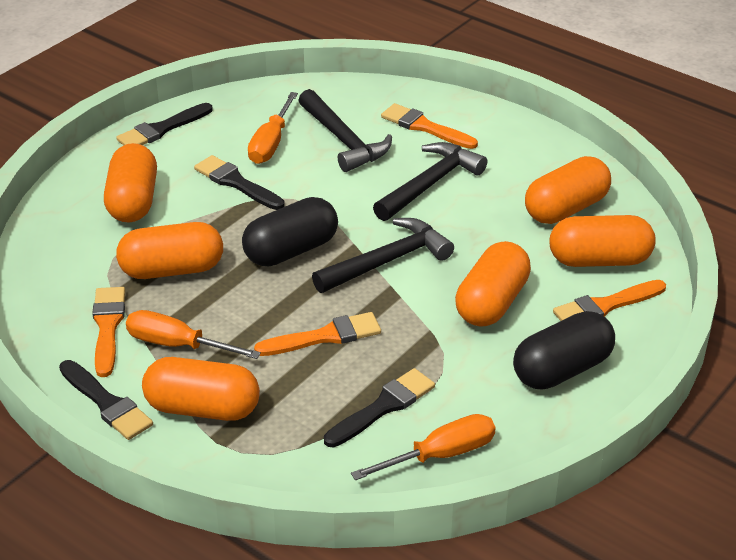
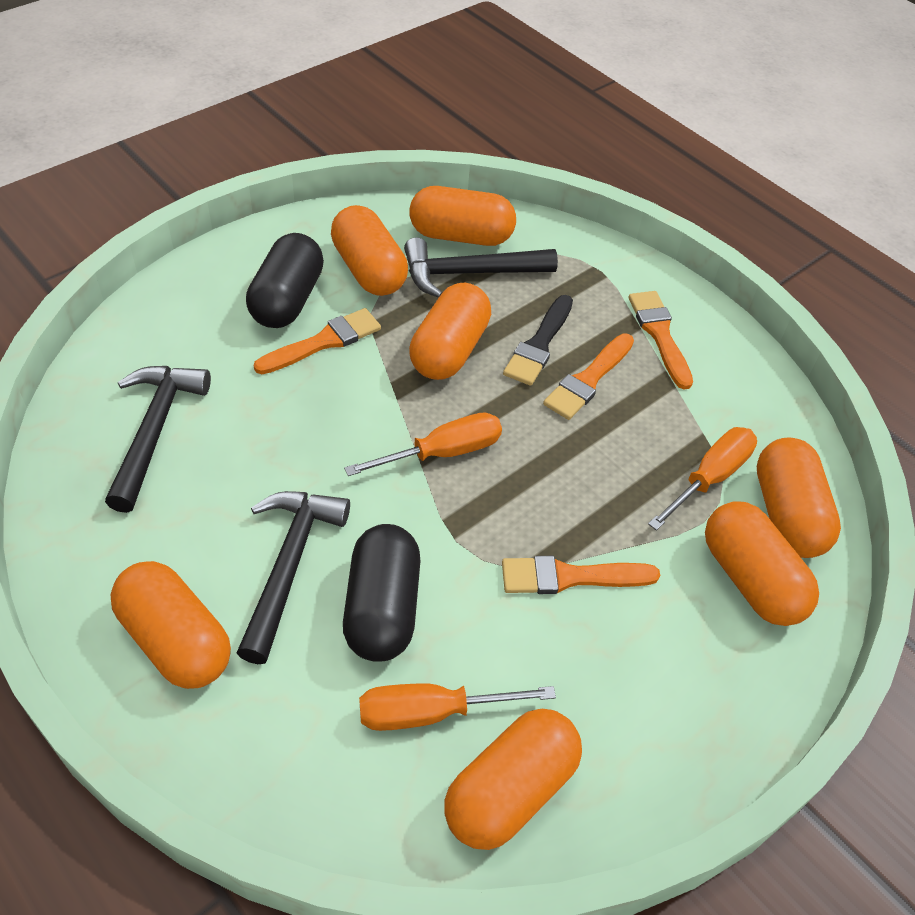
black brush: [59,360,153,440] [116,103,213,146] [194,155,285,210] [324,368,435,448] = 4 -> [503,295,573,386] = 1
orange capsule: [104,143,157,223] [116,222,223,279] [142,357,260,421] [455,241,531,327] [525,156,611,224] [550,215,656,267] = 6 -> [110,561,231,689] [331,205,408,296] [409,186,516,246] [409,283,491,380] [444,709,582,850] [705,501,819,626] [757,437,841,558] = 7

